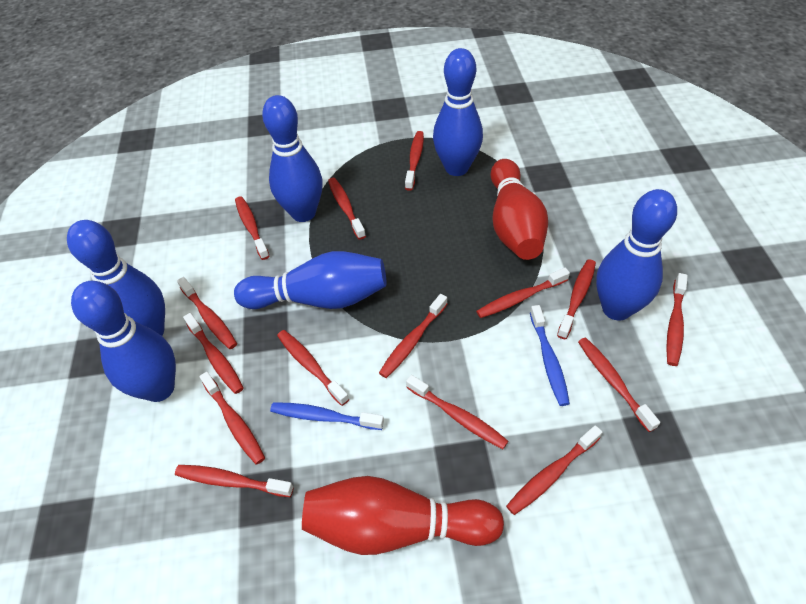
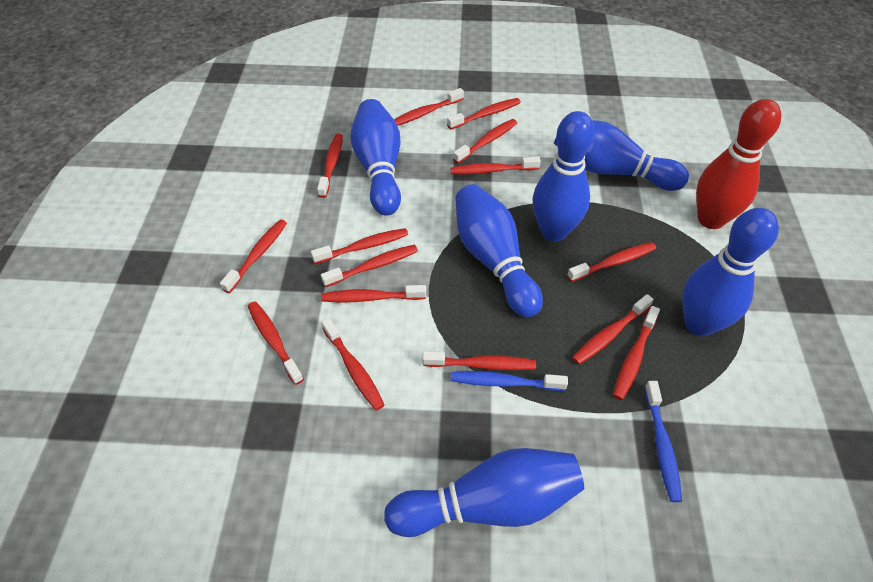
red bowling pin: [302,476,504,555] [491,159,548,260] = 2 -> [696,99,781,229] = 1

